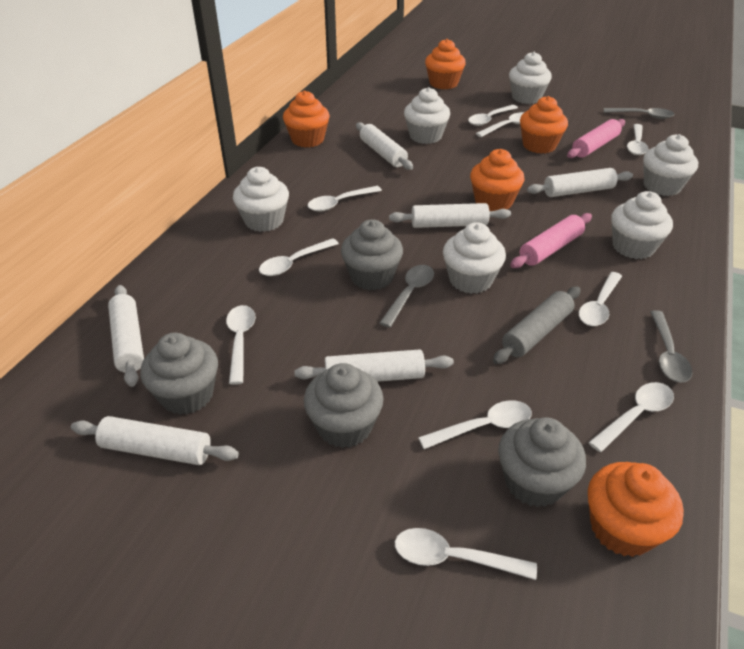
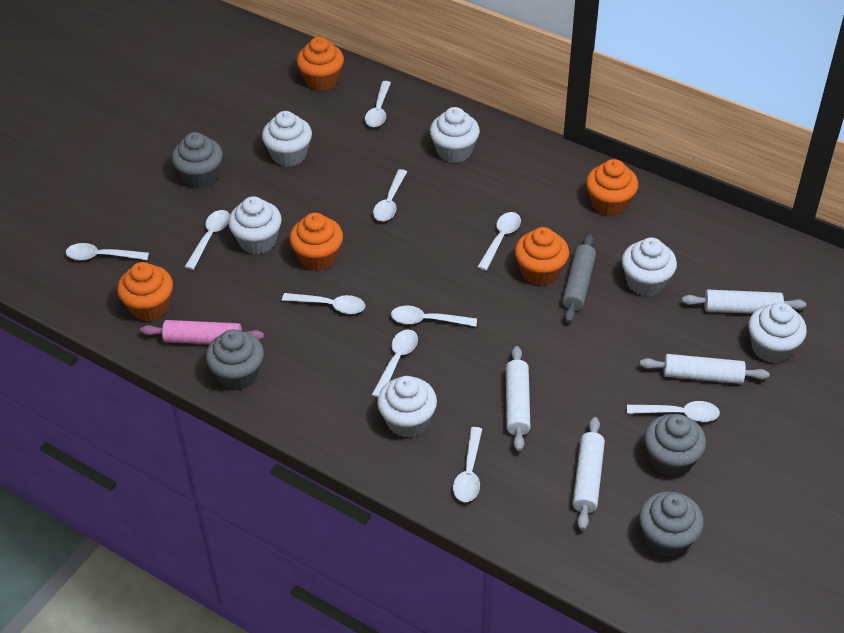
grey spoon: [380,265,434,328] [604,108,674,119] [650,310,693,383] = 3 -> none = 0
pink rolling pin: [510,213,592,268] [567,119,625,158] = 2 -> [140,320,264,344] = 1
white rolling pin: [71,416,239,465] [108,285,144,387] [294,349,454,382] [356,122,413,170] [389,203,511,228] [527,168,633,197] = 6 -> [506,346,531,451] [573,417,605,530] [640,354,769,384] [682,290,806,314] = 4

